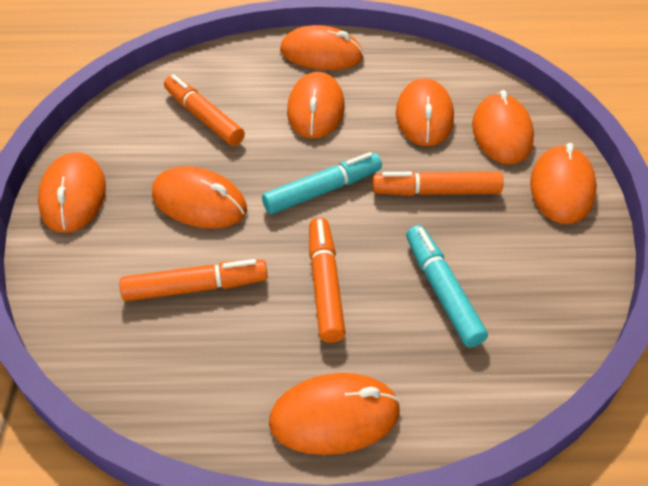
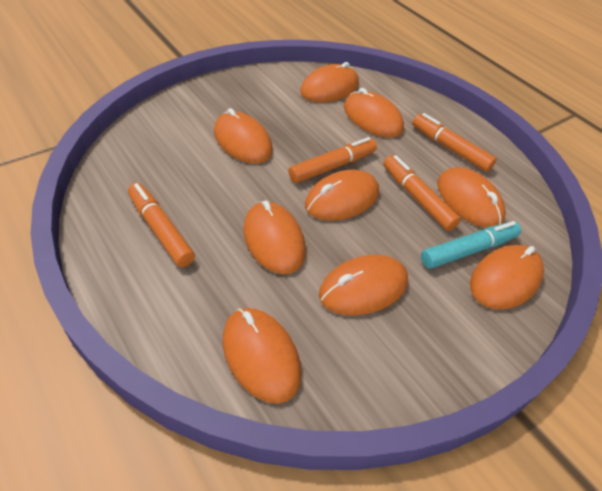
orange mouse: [38,152,106,233] [152,166,247,228] [269,373,400,455] [280,25,364,70] [287,72,345,139] [396,78,454,146] [472,90,534,165] [530,143,597,224] = 8 -> [214,108,273,164] [223,308,302,404] [243,200,306,274] [300,62,359,102] [305,170,379,221] [319,255,408,316] [344,88,404,138] [438,167,506,228] [470,245,544,309] = 9
turquoise marker: [262,152,382,214] [406,225,488,347] = 2 -> [421,221,521,269] = 1

